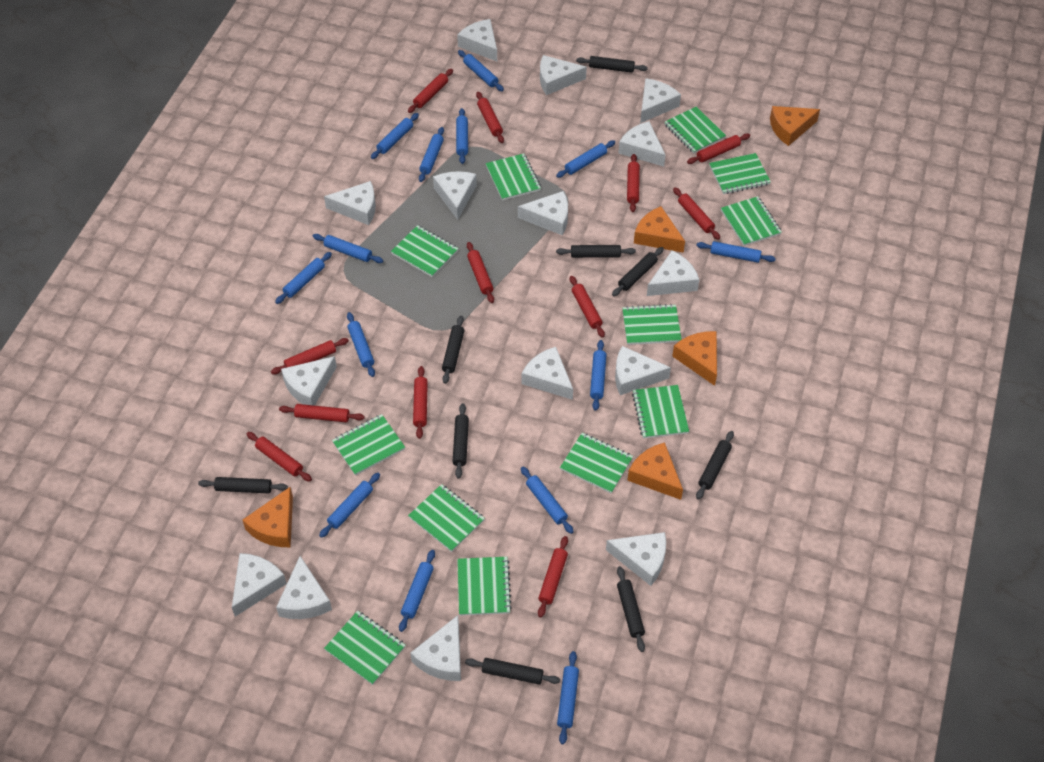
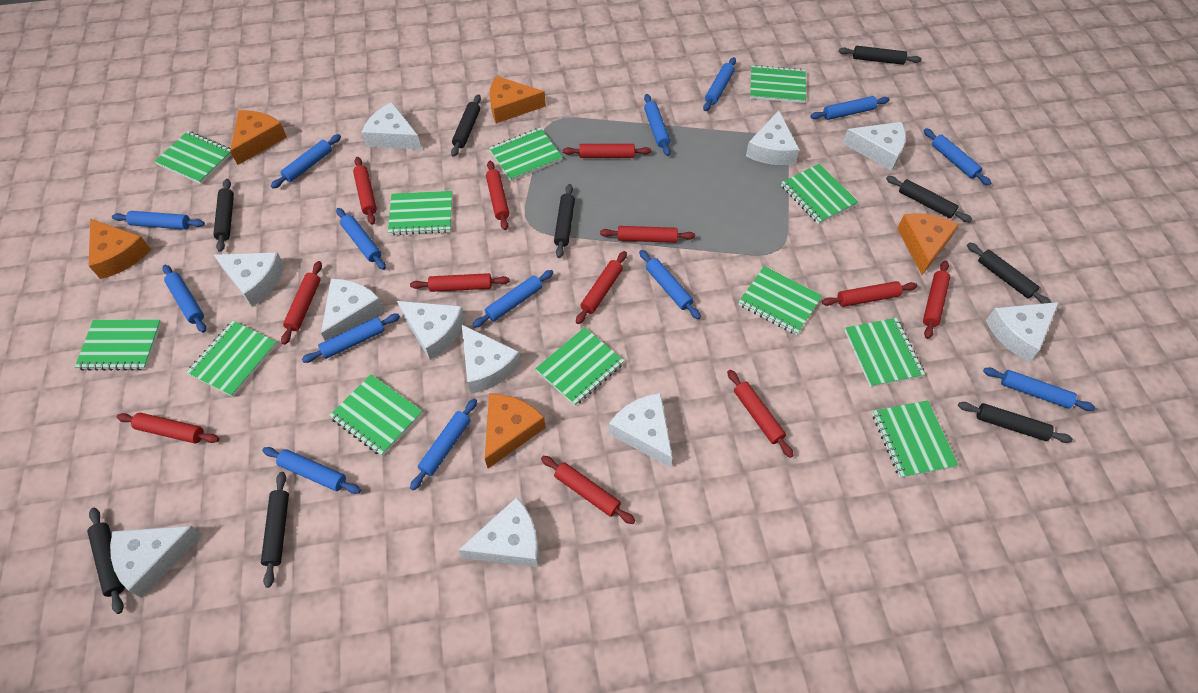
white cheese: [232,553,287,617] [276,556,332,619] [281,356,337,406] [324,181,376,225] [410,615,461,681] [433,171,477,220] [457,19,497,62] [518,191,568,236] [521,347,573,400] [540,55,587,95] [606,532,666,586] [615,346,671,395] [618,121,666,167] [640,78,681,123] [647,250,699,296] = 15 -> [110,526,203,598] [214,252,285,307] [321,279,384,341] [361,102,422,150] [397,301,465,360] [459,497,539,567] [462,325,521,394] [609,393,673,468] [746,111,800,165] [843,122,906,171] [986,302,1059,362] = 11

